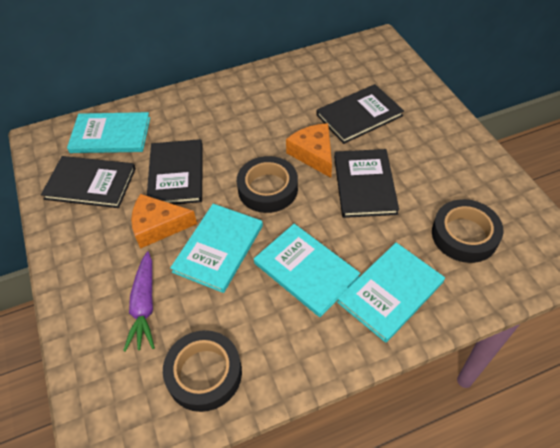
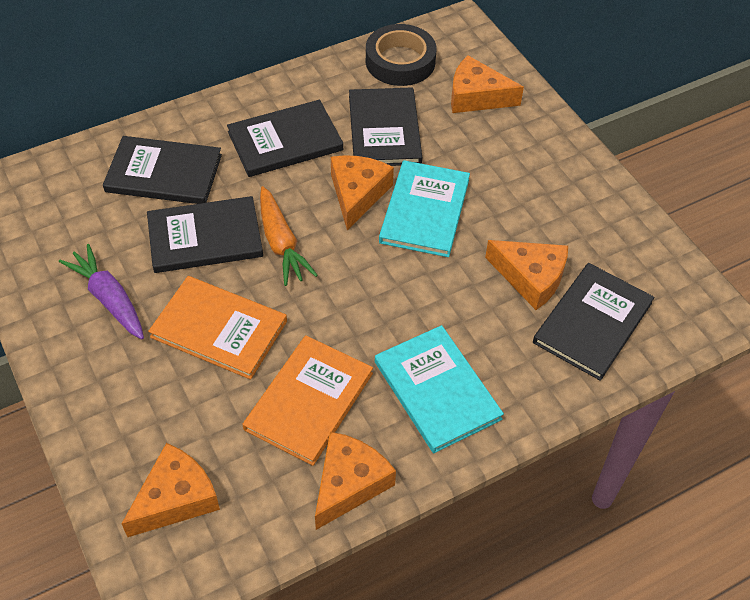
black book: [41,156,136,208] [147,139,203,204] [316,84,404,144] [334,149,399,218] = 4 -> [103,136,222,204] [147,196,263,273] [227,100,343,177] [349,88,422,166] [533,263,654,381] = 5
black tape: [163,330,242,412] [237,156,298,213] [432,199,503,263] = 3 -> [366,24,437,86] = 1
orange book: none = 0 -> [148,276,287,380] [243,335,373,466] = 2
orange carrot: none = 0 -> [260,186,318,286] = 1
orange cheese: [131,194,197,249] [286,123,332,178] = 2 -> [122,443,220,537] [315,432,396,530] [331,155,394,230] [451,55,524,113] [485,240,568,310] = 5
turquoise book: [67,112,150,153] [170,204,263,293] [254,224,360,317] [337,242,445,343] = 4 -> [375,325,504,453] [379,160,470,257] = 2

